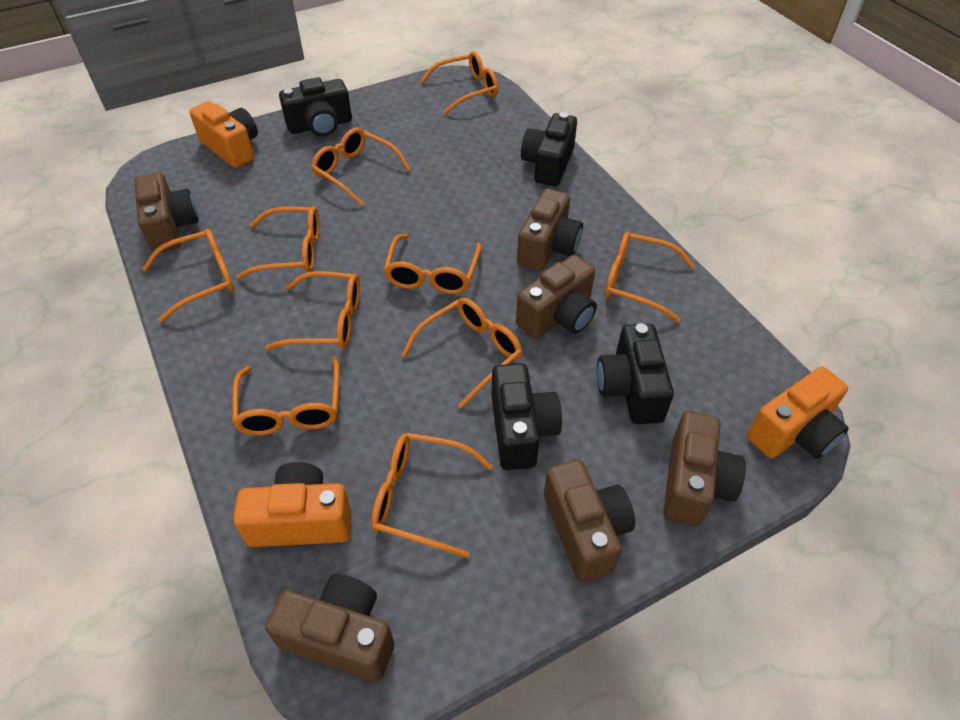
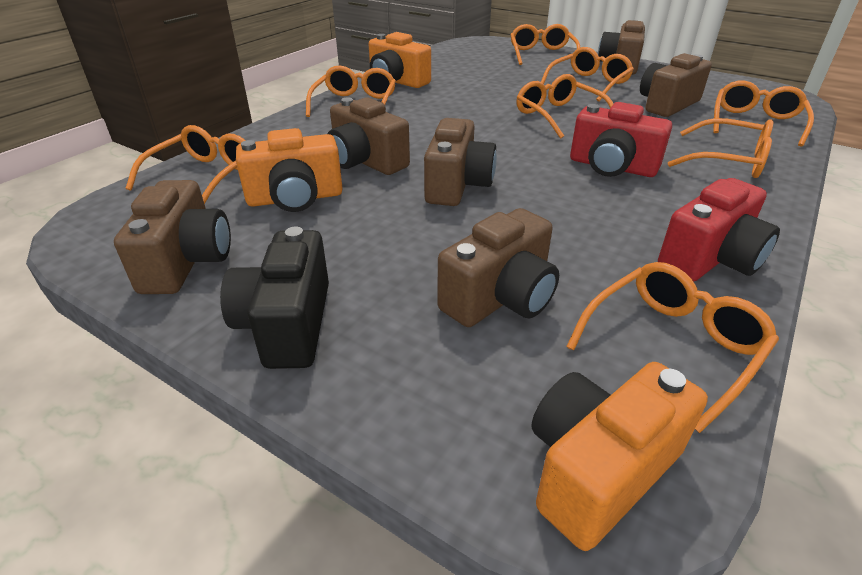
black camera: [279,77,352,136] [492,363,562,470] [521,112,577,186] [597,323,674,424] = 4 -> [220,226,329,369] = 1
orange glasses: [142,229,235,322] [232,357,340,436] [236,206,319,280] [265,271,360,350] [311,128,411,206] [371,433,493,558] [384,234,482,294] [402,298,522,409] [420,51,498,115] [605,232,695,323] = 10 -> [126,125,246,204] [306,66,396,117] [510,24,580,65] [516,74,613,139] [541,47,634,101] [566,262,779,433] [668,118,773,178] [713,81,814,147] = 8
red camera: none = 0 -> [570,102,672,177] [658,178,780,282] = 2

